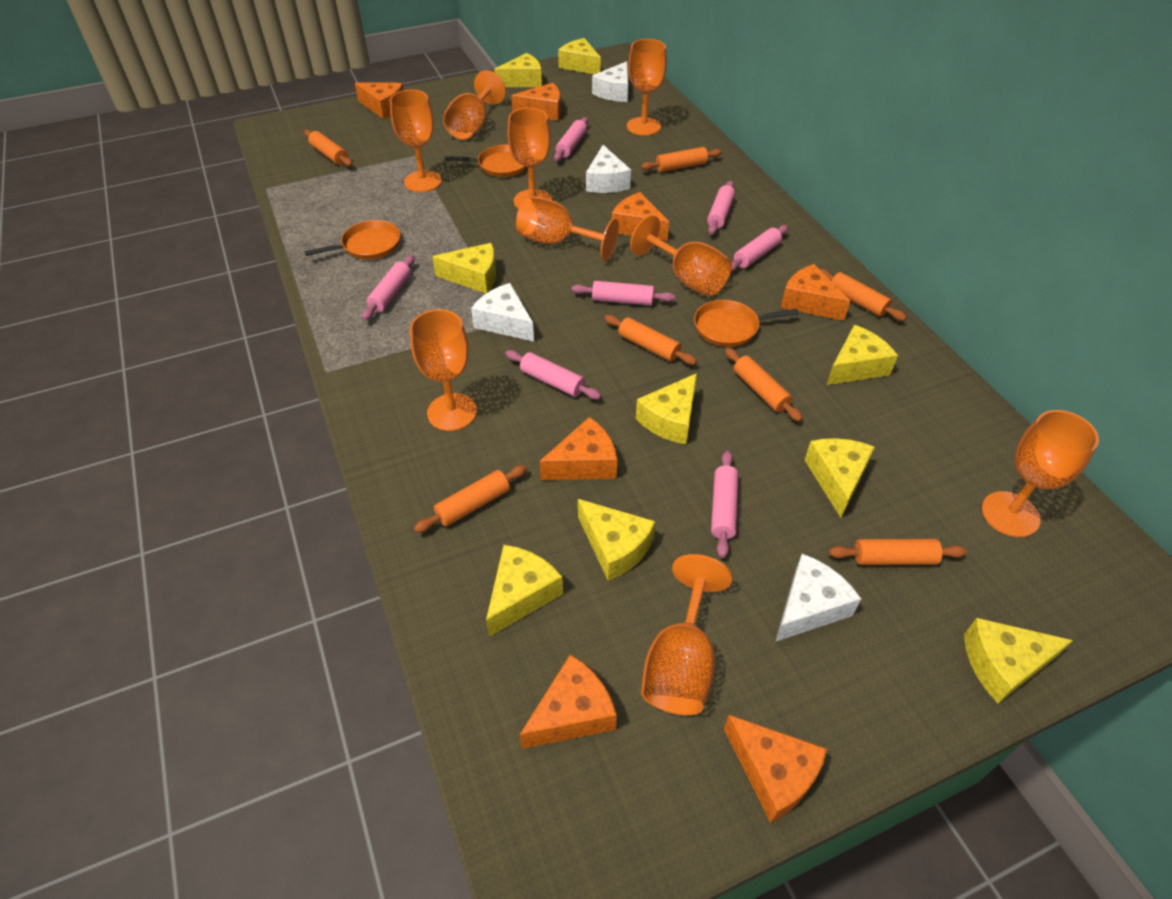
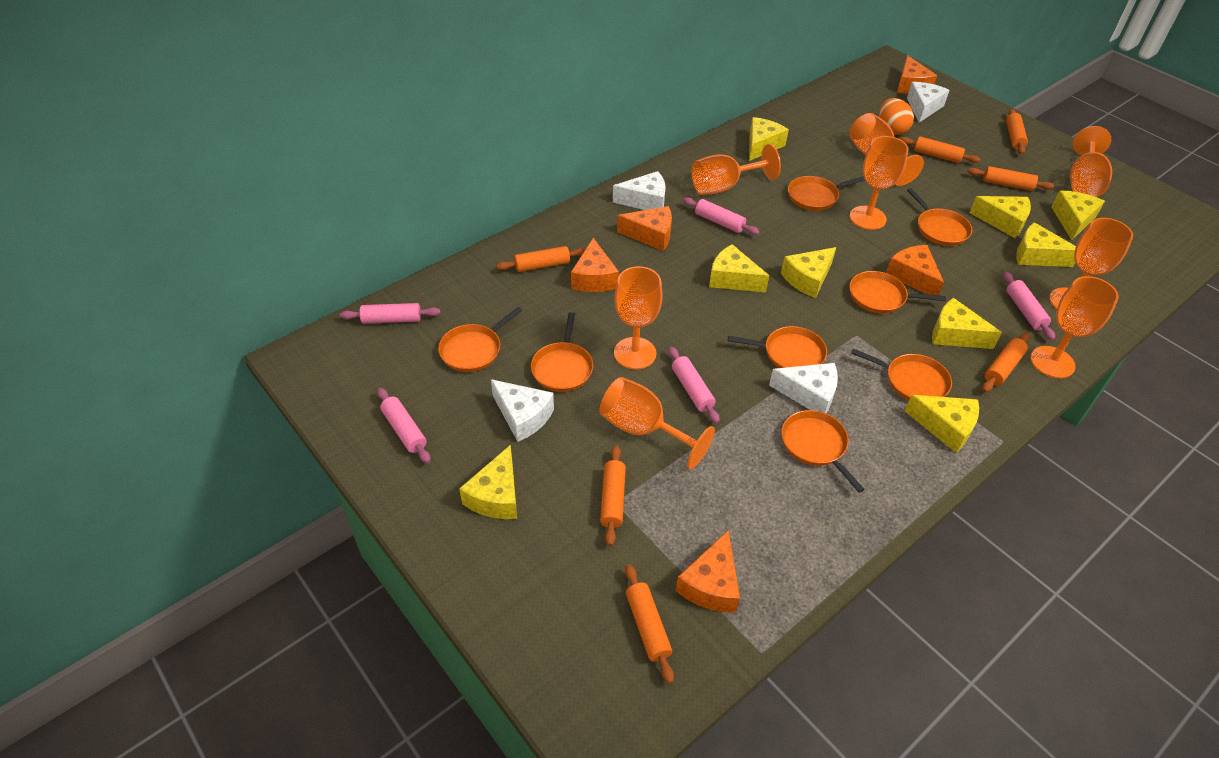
orange cheese: [355,82,404,119] [511,83,561,121] [519,654,617,749] [539,417,617,480] [612,192,669,241] [724,715,827,823] [781,264,851,321] = 7 -> [571,238,619,292] [617,206,672,251] [676,530,740,613] [886,245,944,295] [897,55,937,94] = 5
orange egg: none = 0 -> [879,98,914,135] = 1
orange goblet: [390,90,442,192] [410,309,477,431] [443,70,506,140] [507,108,552,209] [516,196,619,261] [627,39,667,136] [630,215,732,297] [641,554,732,715] [982,410,1099,537] = 9 -> [599,377,715,469] [614,266,663,369] [691,144,781,195] [849,113,924,186] [849,136,909,230] [1030,276,1119,379] [1049,218,1133,309] [1070,126,1112,197] = 8
orange pan: [304,220,401,259] [444,145,527,177] [694,300,799,347] = 3 -> [438,307,522,372] [531,312,593,392] [728,326,827,368] [781,410,865,493] [788,176,865,211] [849,271,946,314] [851,348,952,400] [907,188,972,246] = 8
pink rolling pin: [362,255,415,321] [505,350,601,400] [554,117,588,161] [572,281,675,305] [707,181,735,235] [711,451,739,558] [732,225,788,271] = 7 -> [340,303,440,324] [377,388,430,463] [669,347,720,423] [683,198,760,235] [1003,272,1055,340] = 5

